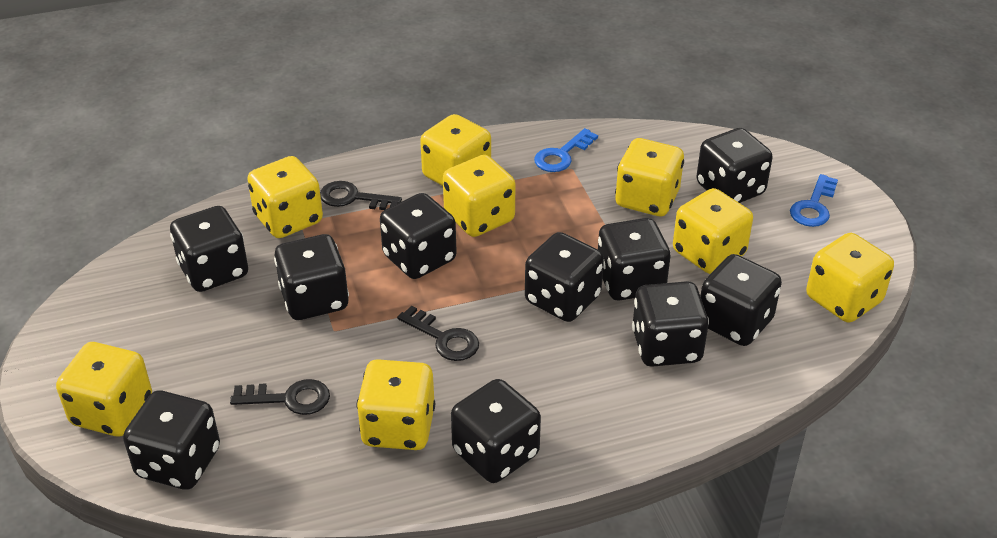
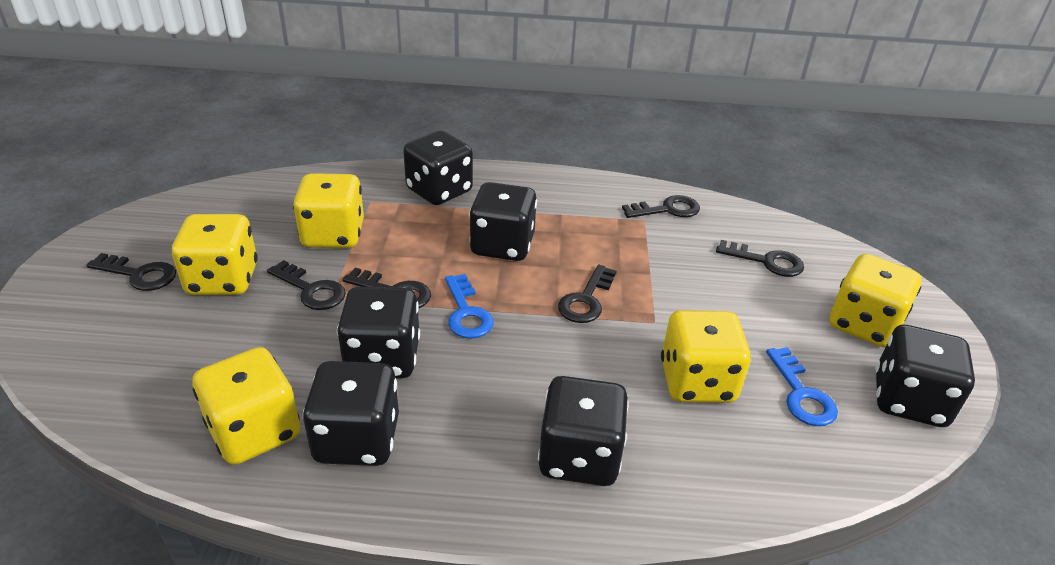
black dice: [123,390,220,490] [170,206,248,292] [274,234,349,320] [380,193,457,279] [451,379,541,483] [525,232,604,322] [598,218,671,300] [632,281,709,367] [696,128,773,203] [700,254,782,346] = 10 -> [303,361,399,466] [337,287,420,379] [403,131,473,205] [469,182,537,261] [538,376,629,486] [875,325,975,427] = 6
black key: [230,379,330,415] [320,181,402,210] [397,305,479,361] = 3 -> [86,253,176,291] [267,260,346,310] [343,268,431,308] [558,265,616,323] [622,195,700,218] [716,240,804,277] = 6
yellow dice: [56,342,152,436] [247,156,323,238] [357,359,435,450] [420,114,491,186] [443,155,516,237] [615,138,684,216] [673,188,753,274] [806,233,894,323] = 8 -> [172,214,258,295] [193,347,300,465] [293,173,364,248] [661,310,751,403] [830,254,922,347] = 5

